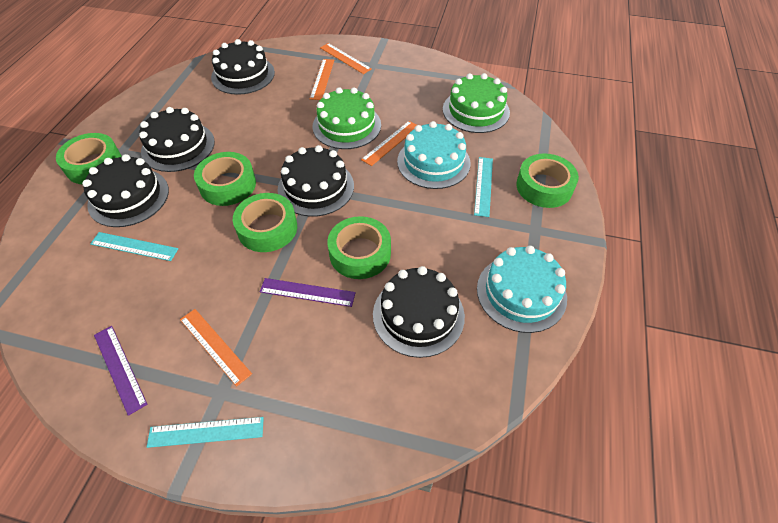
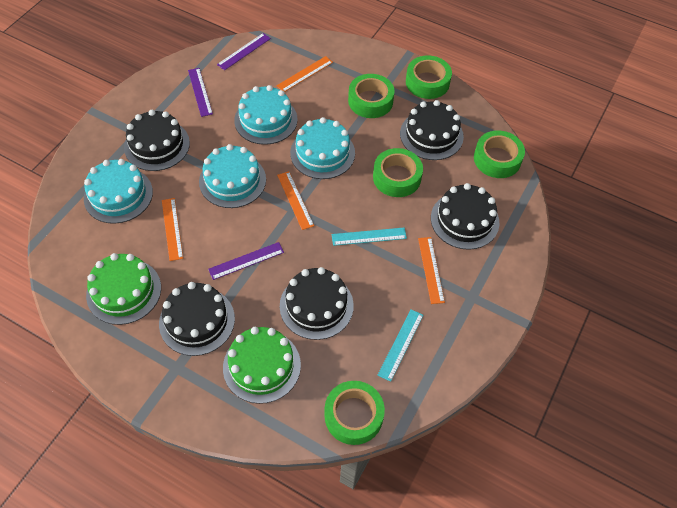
purple ruler: [94,326,147,416] [260,278,356,307] = 2 -> [188,68,213,117] [208,242,284,280] [217,33,271,71] = 3
turquoise cake: [397,121,471,189] [477,246,567,333] = 2 -> [84,159,153,224] [199,144,266,208] [234,85,298,145] [290,117,355,179] = 4
turquoise ruler: [90,232,178,261] [147,417,264,448] [474,157,493,217] = 3 -> [332,227,407,246] [378,309,423,382] = 2

